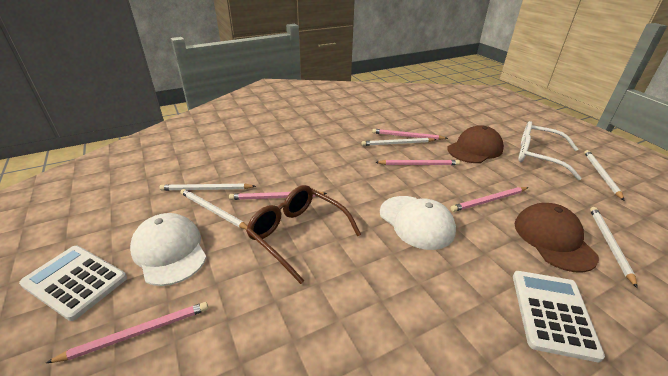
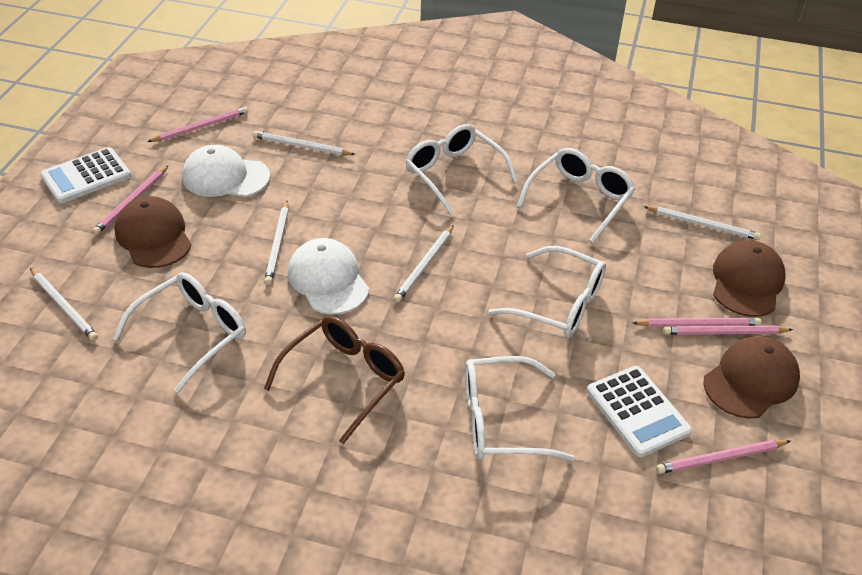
brown cap: [447,125,504,163] [515,203,599,273] = 2 -> [115,196,192,268] [704,336,800,419] [713,240,786,317] = 3
white glasses: [518,121,582,180] = 1 -> [113,272,246,393] [405,124,518,215] [465,356,574,461] [488,246,606,338] [517,148,635,243] = 5

